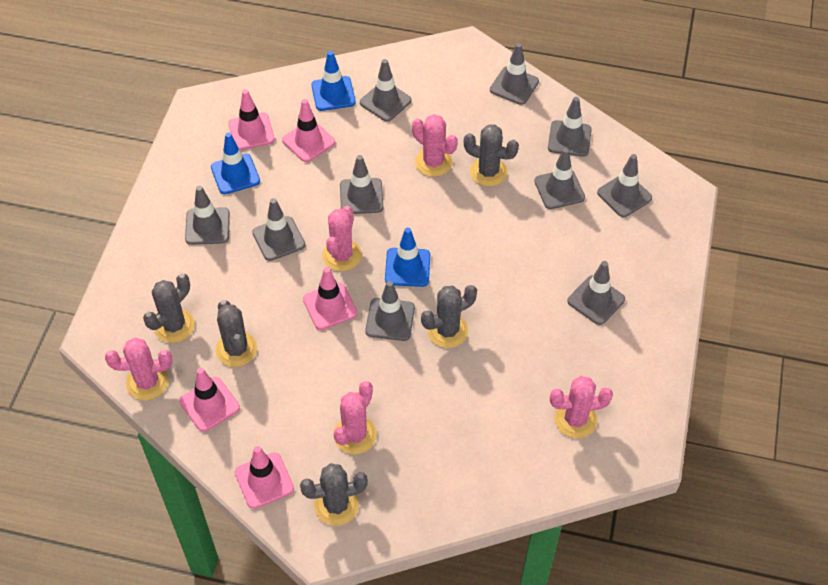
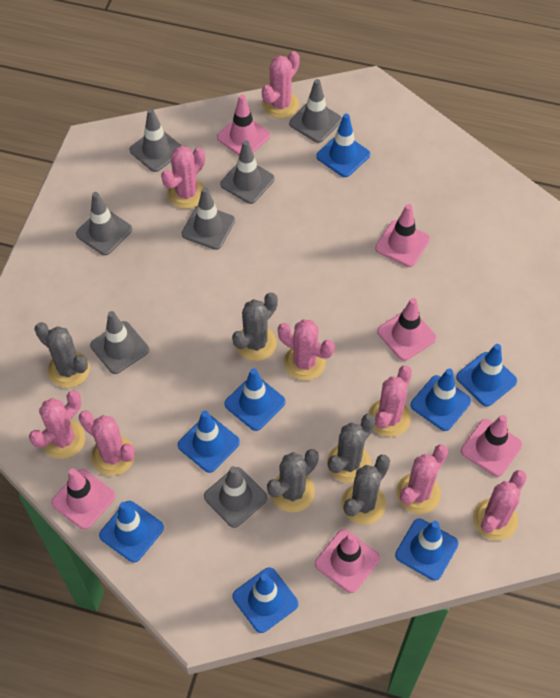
blue traffic cone: [211,132,260,194] [311,51,356,111] [385,228,430,287] = 3 -> [99,501,164,563] [178,411,240,473] [224,368,285,431] [232,567,298,633] [316,114,370,177] [395,519,459,581] [411,369,471,431] [456,344,517,407] = 8
grey traffic cone: [185,186,230,245] [252,198,305,261] [340,155,383,214] [360,59,412,122] [365,281,415,341] [490,43,539,105] [534,148,585,209] [548,97,592,157] [567,261,625,325] [597,154,652,217] = 10 -> [76,192,132,255] [90,311,149,374] [130,108,181,172] [182,187,235,250] [204,466,268,528] [220,140,275,204] [289,79,342,143] = 7
pink cactus: [105,338,172,400] [322,206,362,271] [333,381,377,454] [412,114,458,177] [550,376,613,438] = 5 -> [29,391,85,459] [79,411,135,476] [161,146,205,209] [262,51,300,119] [278,319,335,381] [368,365,412,437] [396,445,448,514] [473,470,527,541] = 8
pink traffic cone: [179,368,240,432] [229,89,275,150] [235,446,294,509] [282,99,335,162] [303,267,358,330] = 5 -> [51,468,116,530] [217,94,270,155] [315,529,380,593] [375,204,430,267] [377,298,436,361] [461,415,522,477] = 6

